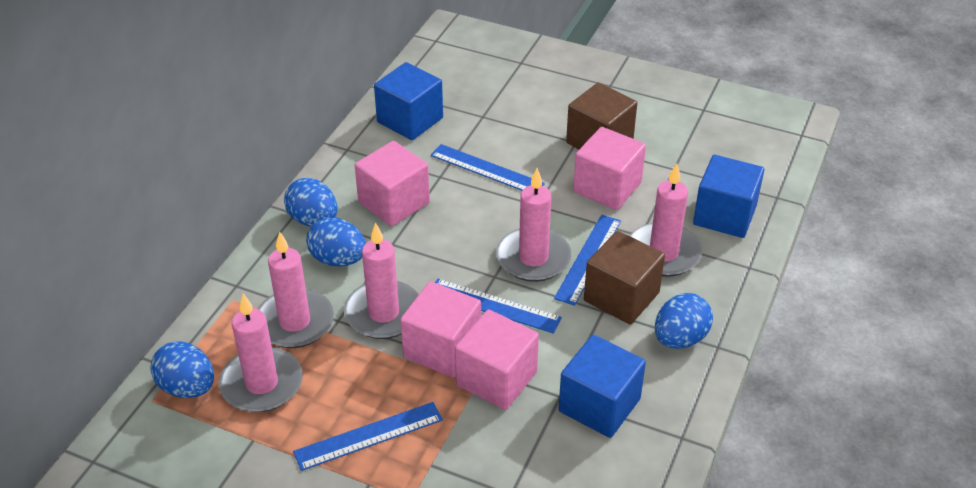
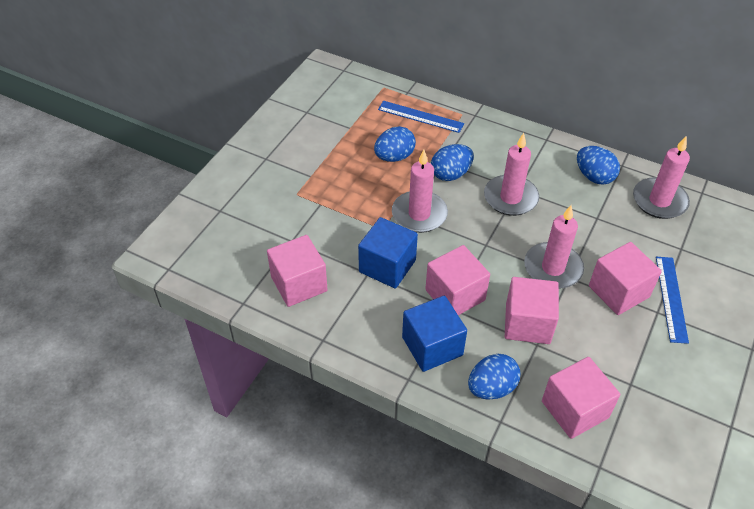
blue cube: [374,62,443,140] [559,335,646,438] [693,155,764,238] = 3 -> [358,217,418,288] [402,296,467,372] = 2
blue ruler: [293,402,443,471] [431,144,545,191] [435,279,562,334] [554,215,621,306] = 4 -> [378,101,464,133] [656,257,689,344] = 2
brown cube: [566,83,637,149] [584,231,665,324] = 2 -> none = 0
pink candle: [219,294,303,412] [258,231,334,348] [344,222,419,339] [496,168,571,282] [630,163,702,277] = 5 -> [392,150,448,233] [484,133,539,216] [524,205,584,289] [633,136,690,219] = 4
pink cube: [355,141,430,226] [400,281,481,378] [455,309,539,410] [573,127,646,210] = 4 -> [267,235,328,307] [425,245,490,315] [505,277,559,344] [542,357,620,439] [589,242,662,315] = 5

